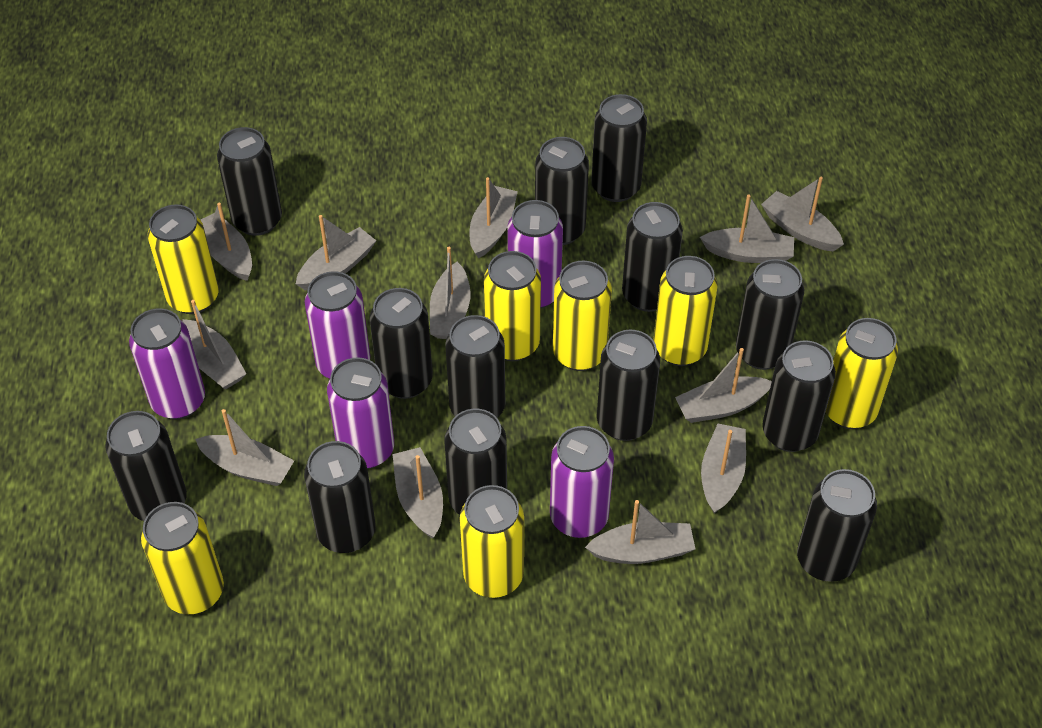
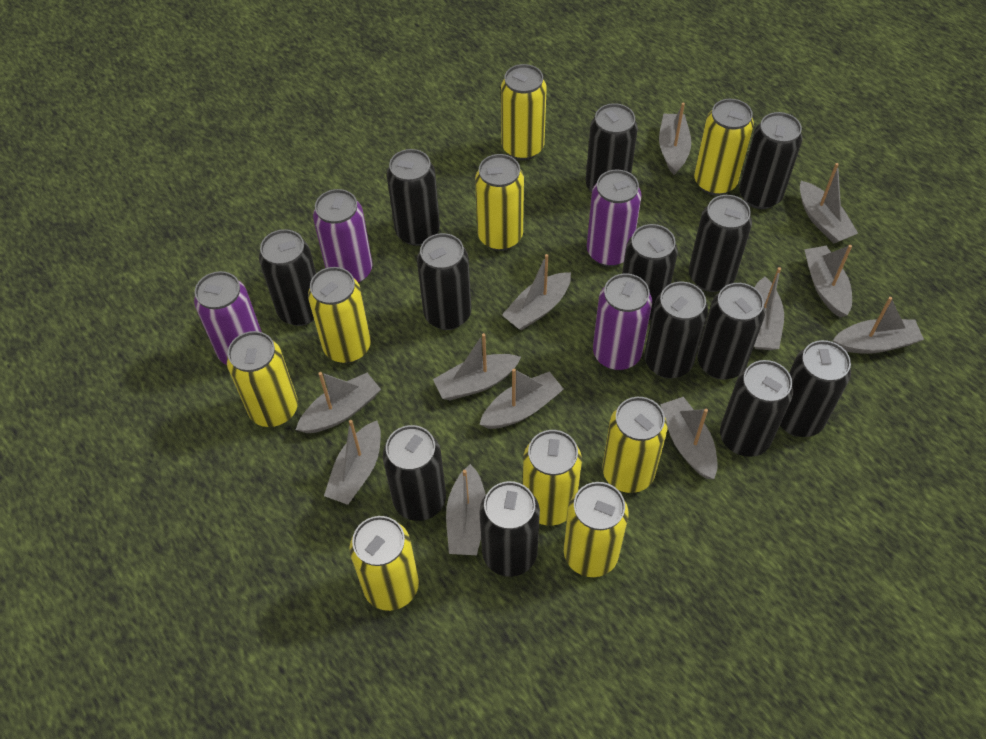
purple can: [129,308,205,419] [305,271,370,379] [327,357,394,469] [507,200,563,309] [550,426,614,538] = 5 -> [194,271,262,365] [313,189,373,283] [587,169,642,267] [593,273,652,370] = 4
yellow can: [141,502,224,614] [148,204,219,314] [460,485,524,598] [484,251,541,361] [553,261,612,371] [653,256,718,366] [826,318,898,429] = 7 -> [227,331,298,427] [308,267,371,363] [350,516,419,611] [475,154,524,251] [501,64,547,160] [523,430,582,526] [564,482,629,577] [602,397,668,493] [694,99,754,196] = 9

